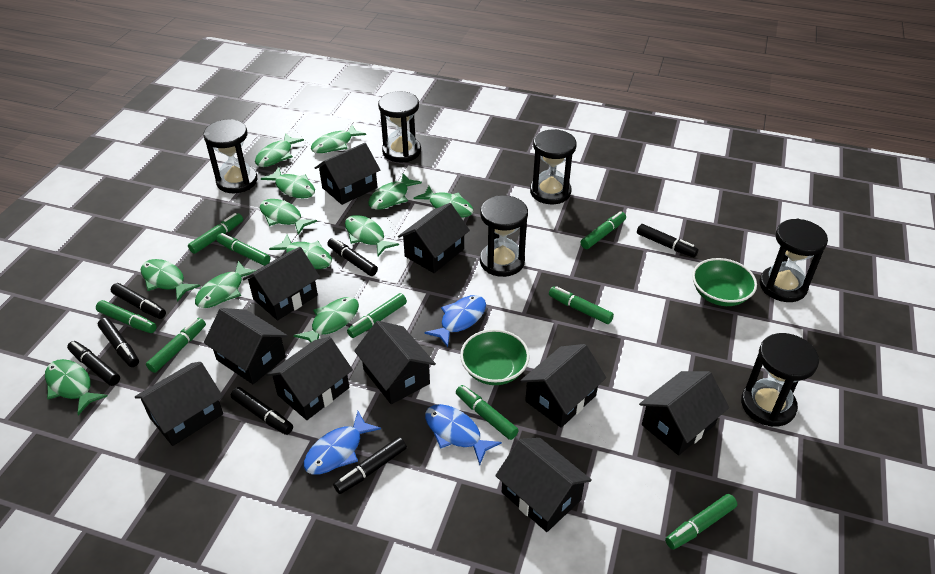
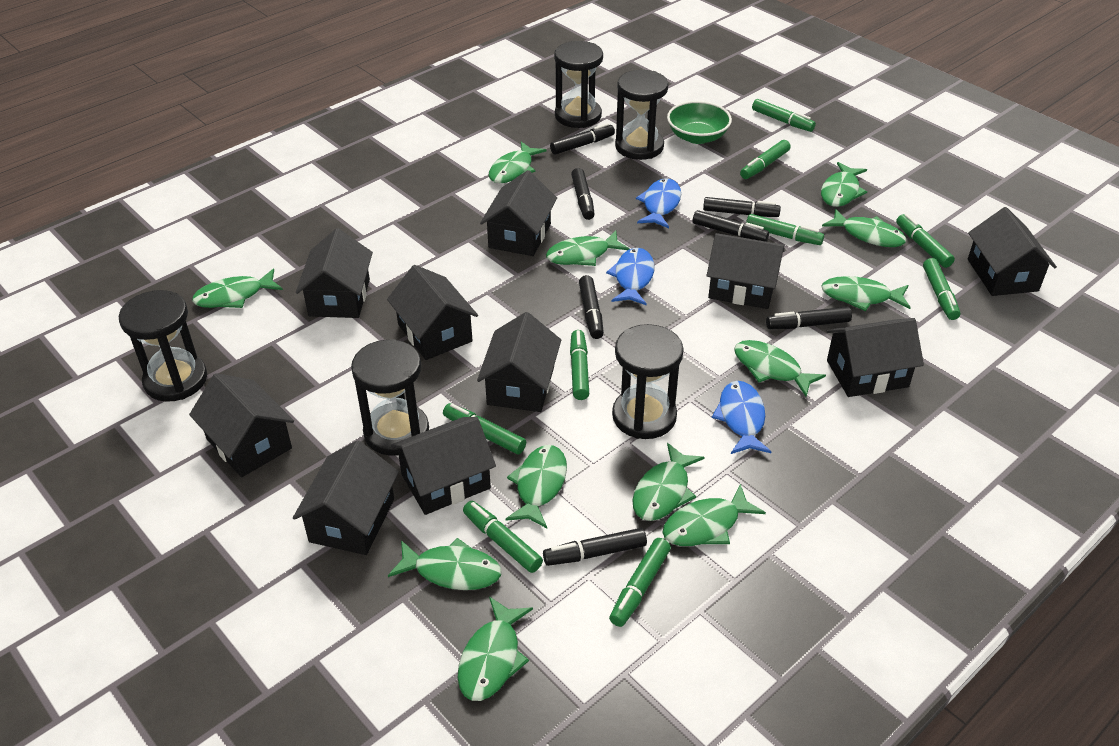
black hourglass: [203,119,257,193] [378,91,421,162] [480,195,528,277] [530,129,577,204] [741,333,819,427] [759,219,828,302] = 6 -> [119,290,207,402] [351,339,429,456] [554,41,603,128] [612,324,684,439] [615,70,668,160] = 5
green bowl: [460,329,530,385] [692,258,757,306] = 2 -> [667,101,732,144] = 1

